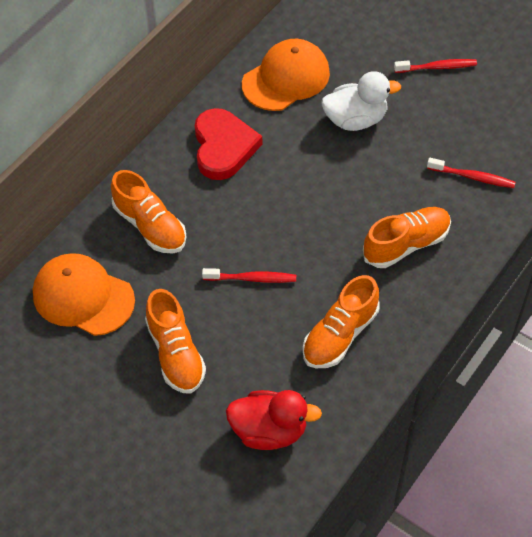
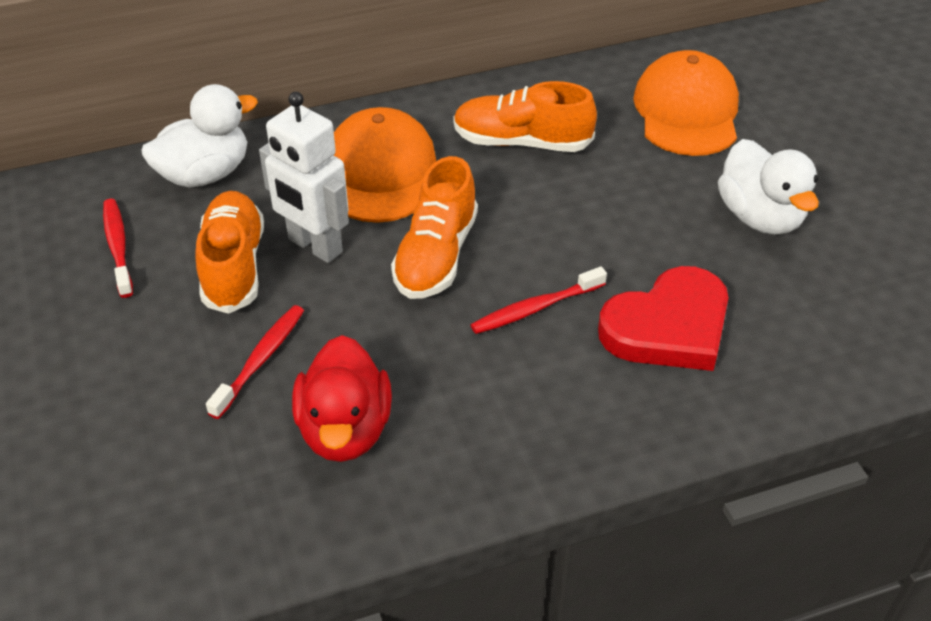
orange shoe: [111,170,187,254] [145,289,206,394] [303,275,380,368] [363,207,451,268] = 4 -> [195,191,264,314] [391,156,478,299] [453,81,597,152] = 3
white duck: [321,71,401,131] = 1 -> [141,84,258,188] [718,139,819,235] = 2
white robot: none = 0 -> [259,92,349,263] = 1

